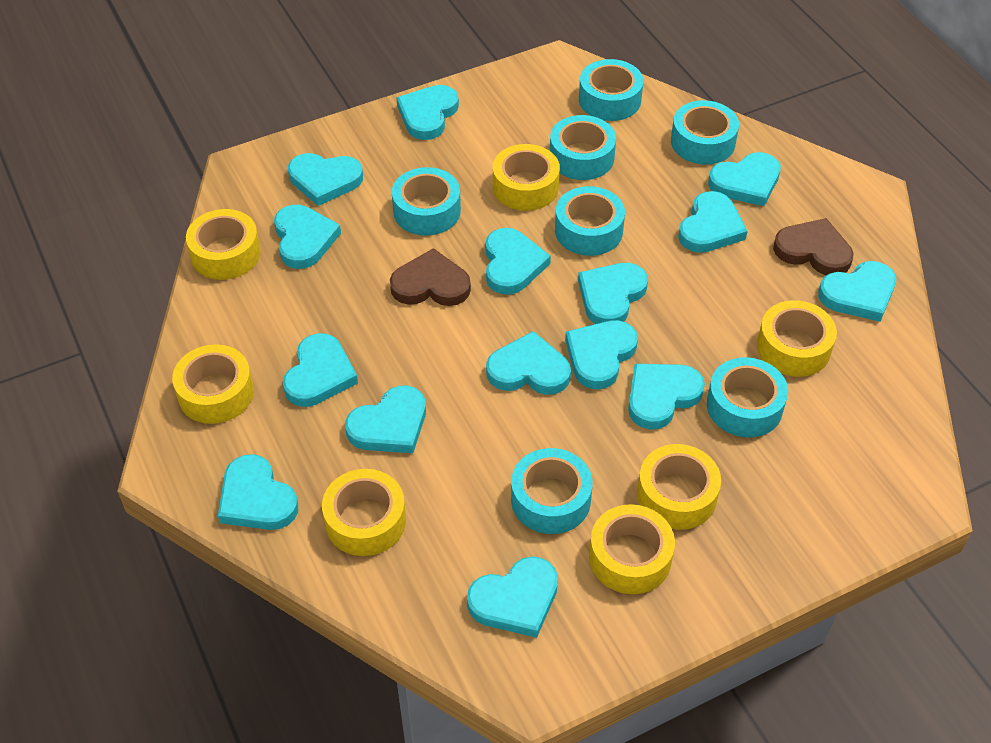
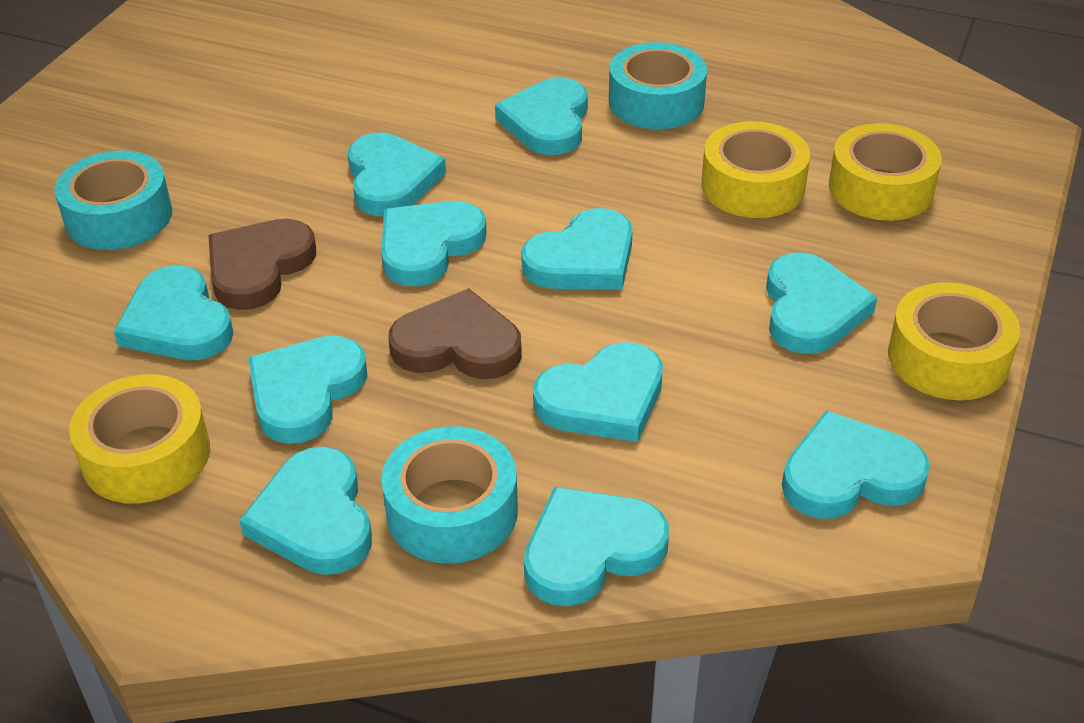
turquoise heart: [218,454,298,530] [274,205,341,269] [283,333,358,407] [288,153,363,206] [345,386,426,453] [397,85,459,140] [467,556,558,638] [485,228,551,295] [486,331,571,395] [565,320,638,389] [578,263,648,324] [628,364,705,430] [678,191,748,253] [708,152,781,206] [818,261,896,322] = 15 -> [114,265,234,360] [239,447,372,575] [248,335,367,444] [348,133,446,216] [381,201,487,286] [495,77,588,155] [521,208,633,290] [524,487,669,606] [533,342,663,442] [766,252,877,354] [782,410,930,519] = 11
turquoise tape: [392,167,461,236] [511,448,593,534] [550,115,616,180] [555,186,625,256] [579,59,643,121] [671,100,739,165] [707,357,788,437] = 7 -> [54,150,172,250] [381,426,518,564] [609,42,707,129] = 3
yellow tape: [172,344,254,424] [186,209,261,280] [322,469,406,556] [493,144,560,211] [589,504,675,594] [637,444,721,530] [757,300,837,377] = 7 -> [69,374,210,503] [701,121,810,218] [829,123,942,221] [888,282,1020,400] = 4

